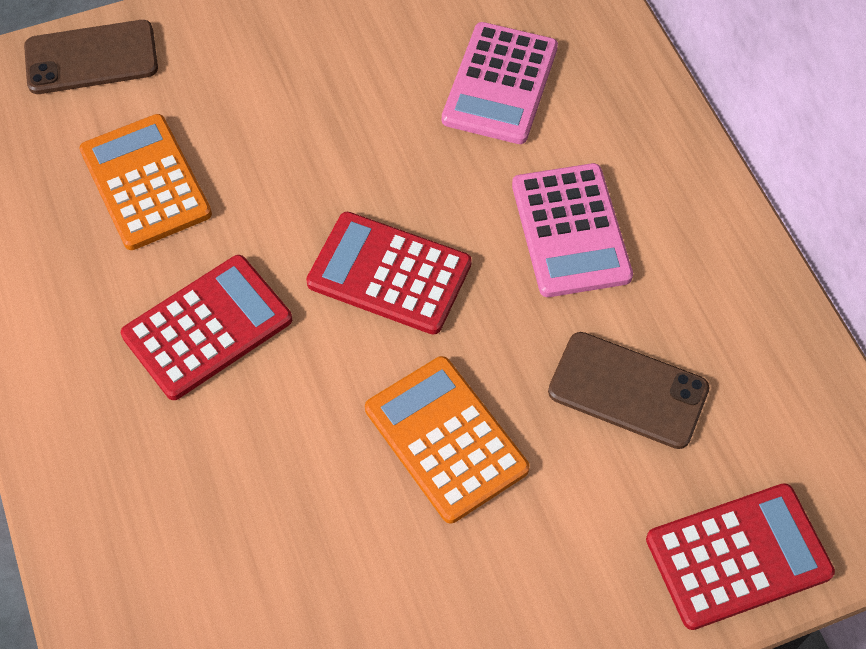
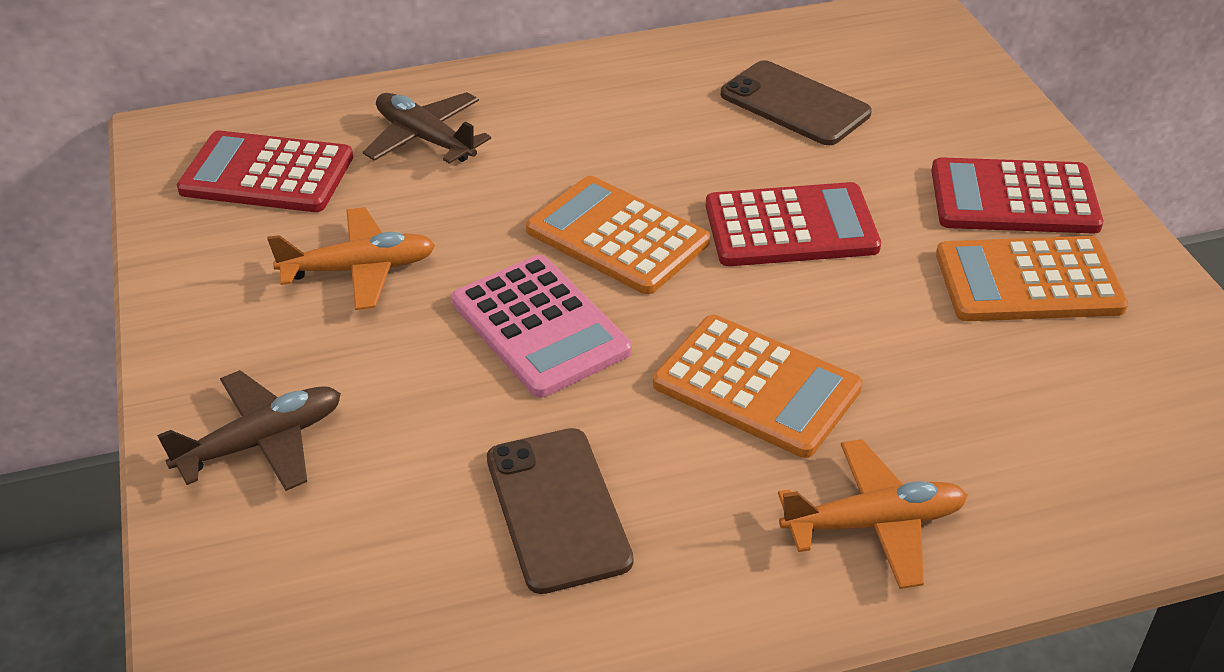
brown plane: none = 0 -> [157,370,341,491] [363,92,491,164] = 2
orange calculator: [79,114,212,250] [365,356,530,523] = 2 -> [526,176,710,294] [653,315,863,458] [936,236,1128,321] = 3
orange plane: none = 0 -> [267,207,435,310] [778,439,968,589] = 2
pink calculator: [442,22,558,144] [512,163,633,297] = 2 -> [451,255,632,398] = 1

